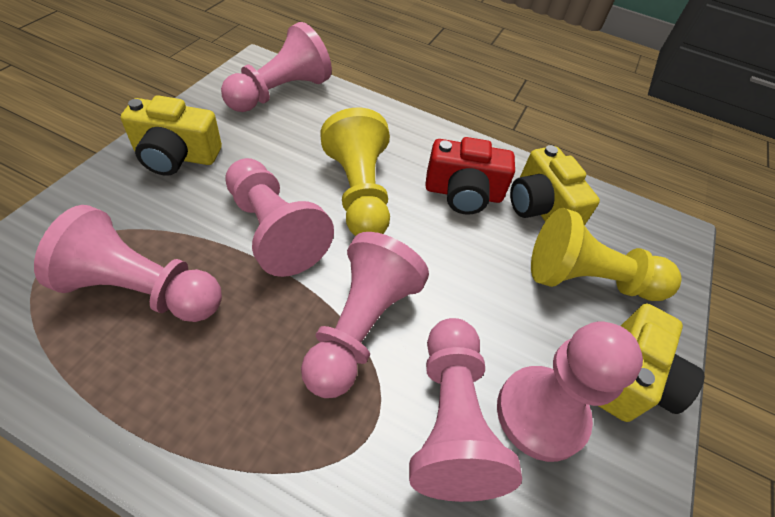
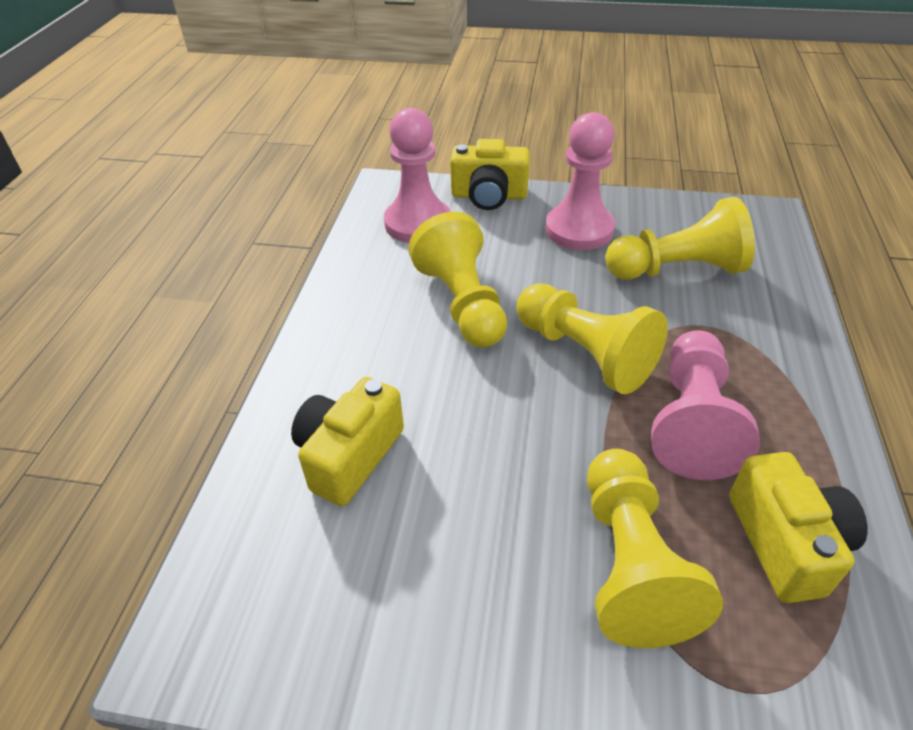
pink pawn: [34,205,222,322] [221,22,332,112] [225,158,334,277] [301,232,429,398] [409,318,522,502] [497,322,643,462] = 6 -> [384,108,451,243] [545,112,615,250] [651,330,760,480] = 3
red camera: [425,137,515,215] = 1 -> none = 0
yellow pawn: [320,108,390,236] [531,208,681,301] = 2 -> [408,212,507,348] [516,283,668,394] [587,449,723,648] [605,197,755,280] = 4

